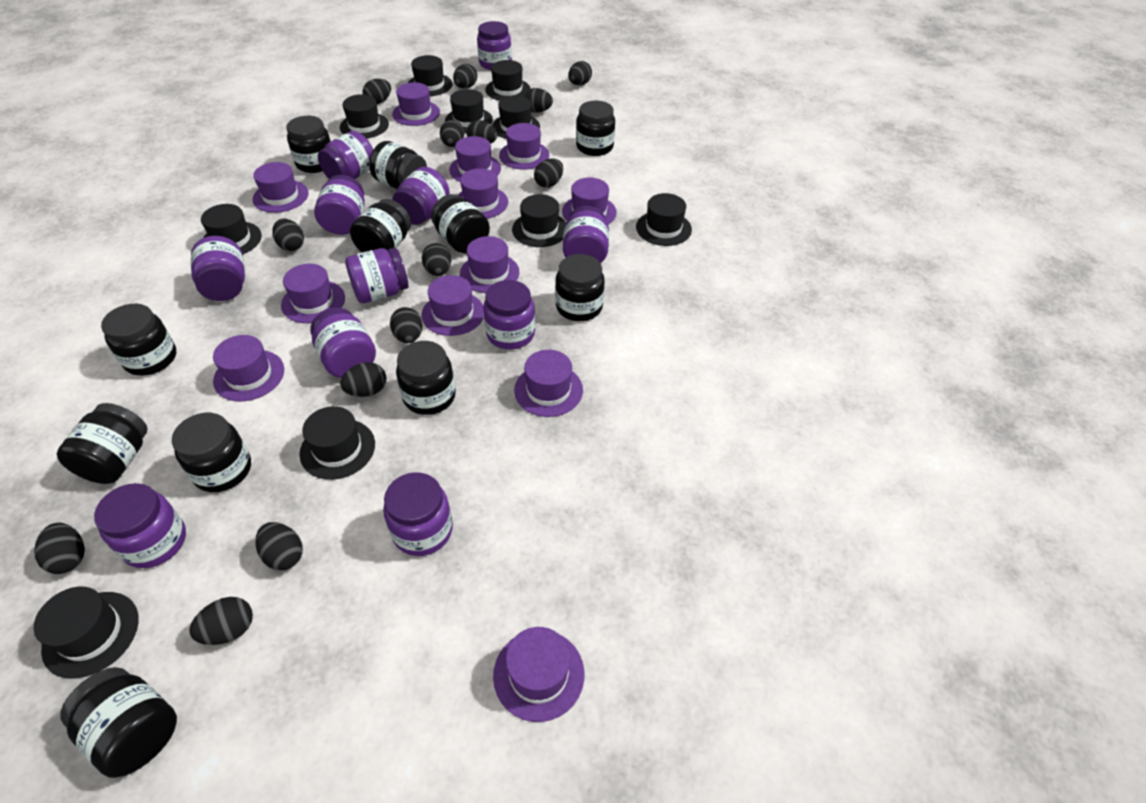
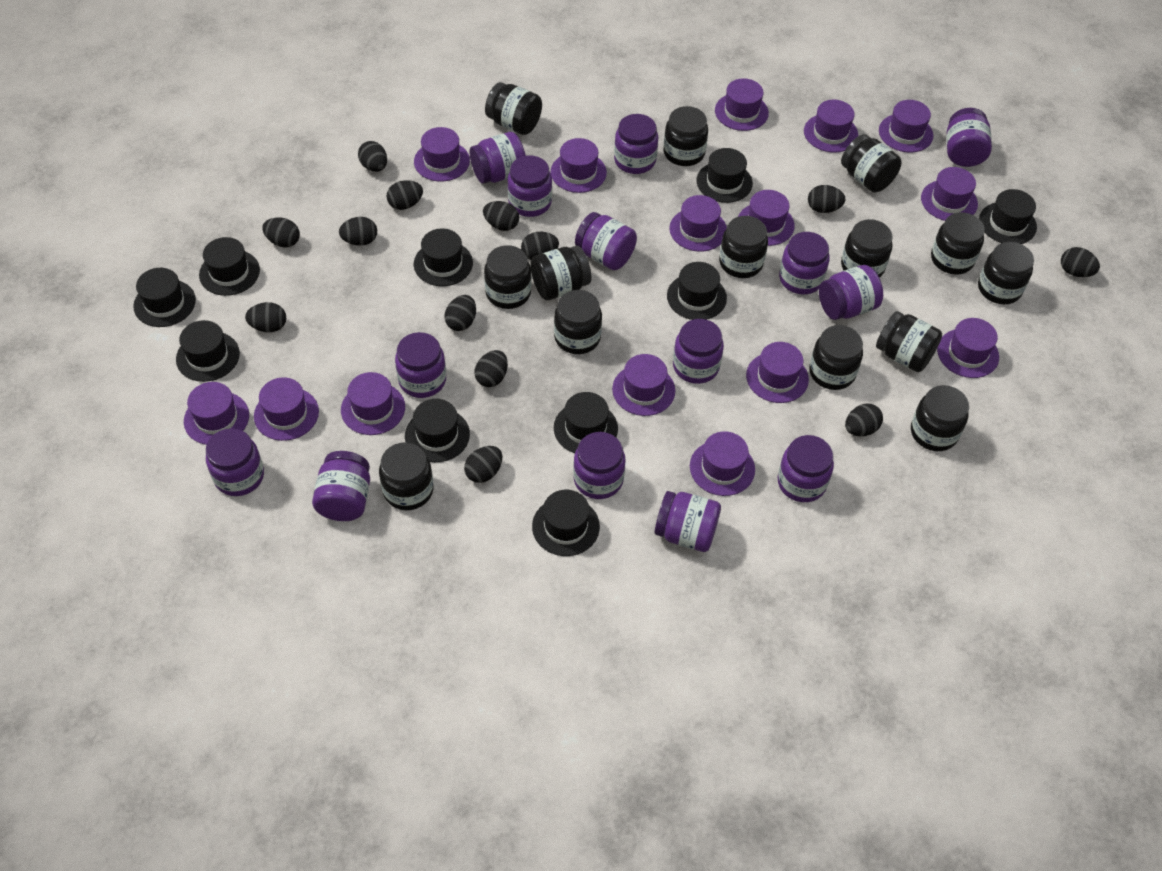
black egg: [34,523,85,574] [189,597,253,645] [255,522,303,570] [272,219,304,251] [340,362,386,397] [362,79,391,104] [390,307,422,343] [422,243,451,276] [440,120,464,147] [453,64,477,89] [467,120,497,144] [524,88,553,113] [534,158,563,188] [568,61,592,86] = 14 -> [245,302,286,332] [262,217,300,248] [339,217,377,246] [358,141,387,172] [387,180,423,210] [444,295,476,331] [464,446,502,483] [475,350,508,387] [483,201,519,231] [521,232,559,260] [808,185,846,213] [845,403,883,436] [1061,247,1100,277] = 13
black jar: [57,403,148,484] [60,667,177,778] [101,304,176,376] [172,413,251,492] [286,116,331,173] [350,199,411,252] [369,141,427,189] [396,341,456,415] [431,194,490,253] [555,254,605,321] [576,100,615,156] = 11 -> [379,442,434,510] [484,245,532,309] [485,82,542,135] [530,246,591,300] [554,290,602,354] [663,106,708,166] [719,216,768,278] [809,325,863,390] [841,134,901,192] [841,219,893,278] [876,311,942,372] [911,385,969,451] [931,212,985,275] [978,242,1034,304] = 14
purple hat: [213,335,284,401] [253,162,309,213] [281,264,345,323] [392,82,440,126] [421,275,484,336] [449,136,501,182] [458,168,508,219] [460,236,519,293] [493,627,584,722] [499,123,549,170] [514,350,583,417] [562,178,617,224] = 12 -> [184,382,249,445] [254,377,319,441] [341,372,405,435] [414,127,470,182] [551,138,607,193] [612,354,675,416] [669,195,727,252] [690,431,755,496] [715,78,769,131] [738,190,795,246] [746,342,809,403] [804,100,858,152] [879,100,933,153] [921,167,978,221] [937,318,999,378] = 15
purple jar: [94,483,186,568] [191,236,245,301] [310,308,376,378] [314,175,365,235] [318,131,373,179] [345,248,409,303] [383,472,453,556] [392,167,450,225] [477,21,512,70] [483,280,535,349] [563,206,609,263] = 11 -> [206,428,264,496] [312,451,370,521] [395,332,446,398] [469,132,526,184] [508,155,552,217] [573,432,625,499] [575,212,637,270] [614,114,658,174] [655,491,721,552] [673,319,724,384] [778,435,834,502] [779,232,830,294] [819,265,883,320] [947,108,992,167] = 14

